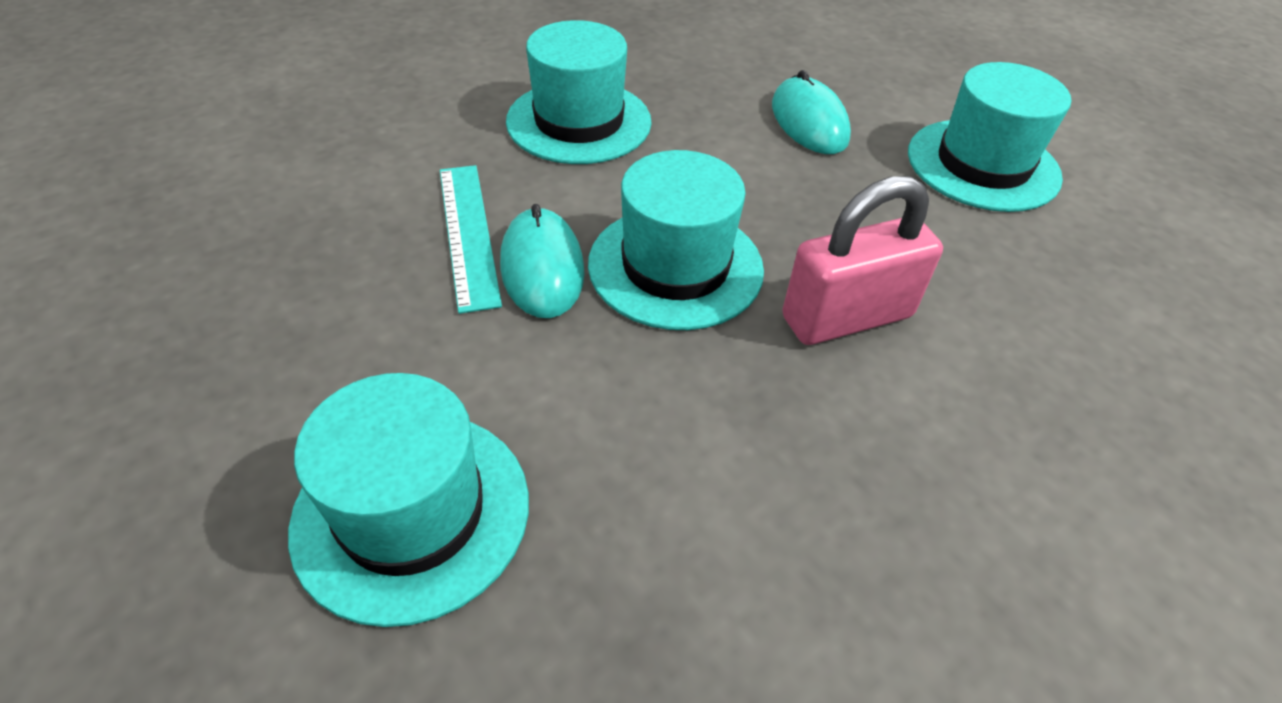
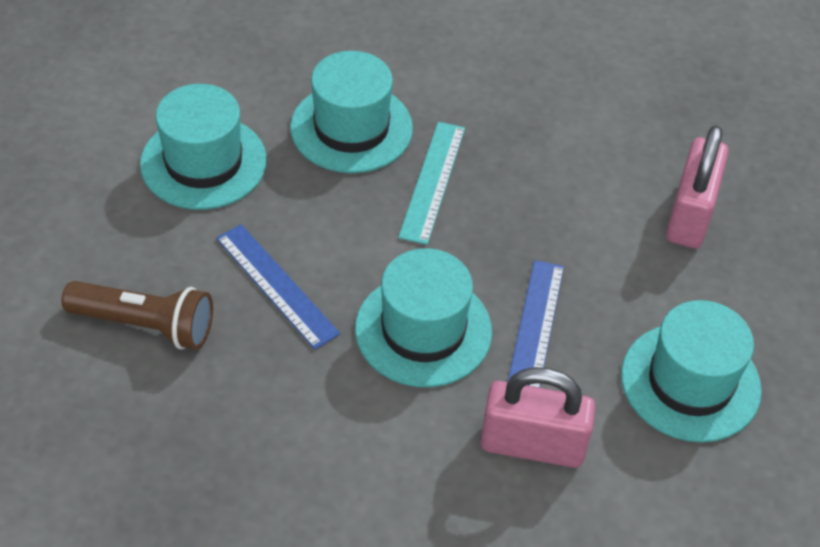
blue ruler: none = 0 -> [216,224,340,350] [508,260,564,388] = 2
brown flashlight: none = 0 -> [61,281,213,350] = 1
pink padlock: [782,176,943,345] = 1 -> [481,367,596,468] [666,125,729,249] = 2
turquoise mouse: [500,204,585,318] [772,70,851,154] = 2 -> none = 0

